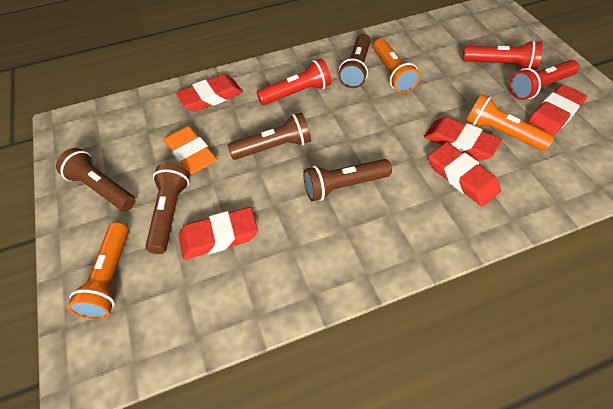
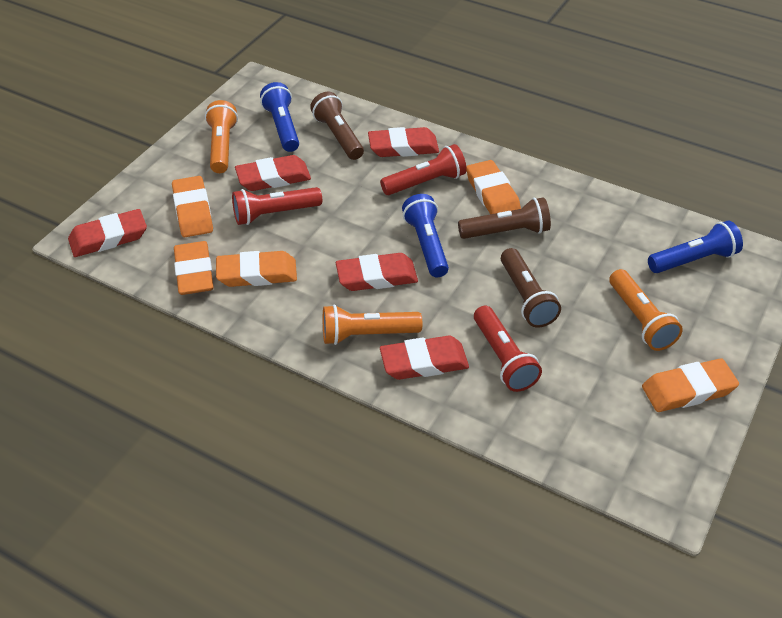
blue flashlight: none = 0 -> [260,82,299,152] [402,194,449,277] [648,221,743,273] = 3
brown flashlight: [56,148,135,211] [145,163,189,254] [228,112,311,160] [303,159,392,201] [338,34,370,88] = 5 -> [310,92,364,160] [458,197,551,239] [501,248,561,328] = 3
orange eraser: [164,126,217,175] = 1 -> [172,176,213,237] [174,241,214,295] [216,251,297,287] [466,160,521,214] [642,358,739,412] = 5

